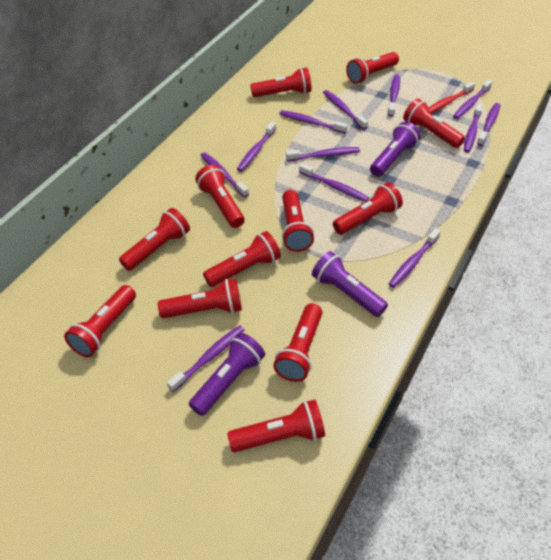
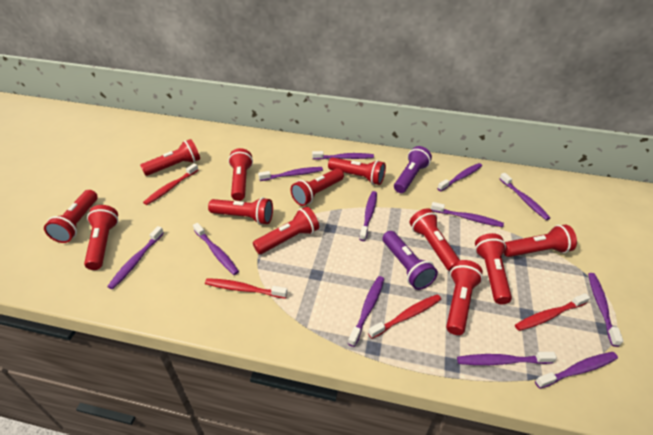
purple flashlight: [189,333,265,416] [312,251,388,317] [370,122,421,177] = 3 -> [383,231,438,290] [394,146,432,193] = 2
red toothbrush: [428,82,475,113] = 1 -> [143,163,198,205] [205,278,288,299] [368,294,441,339] [515,293,590,331] = 4

